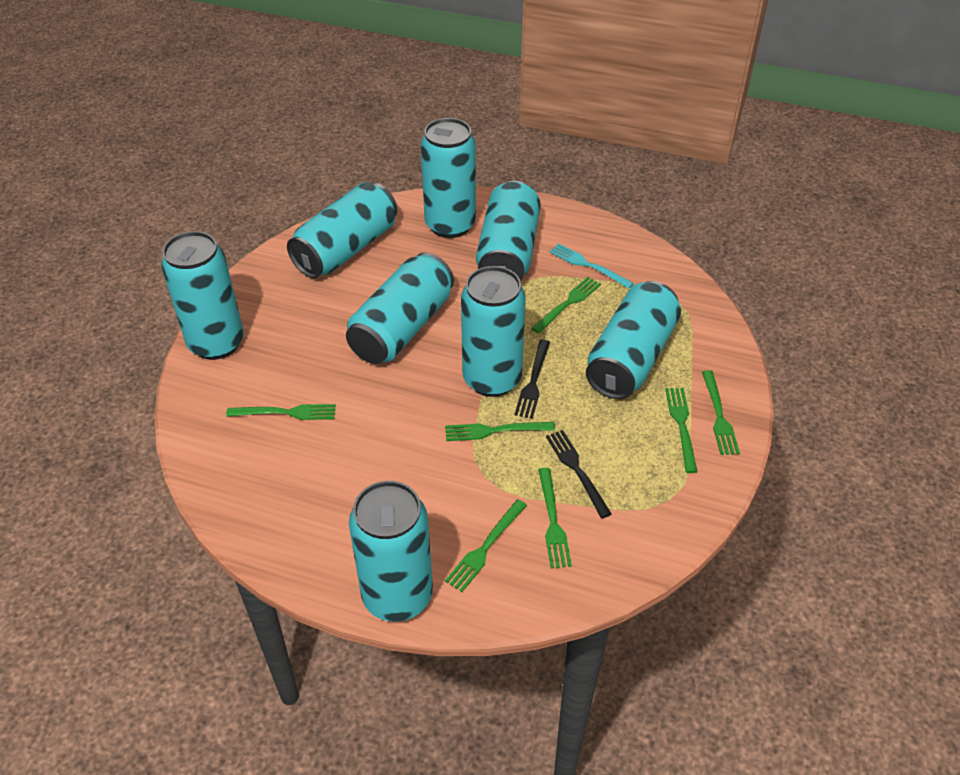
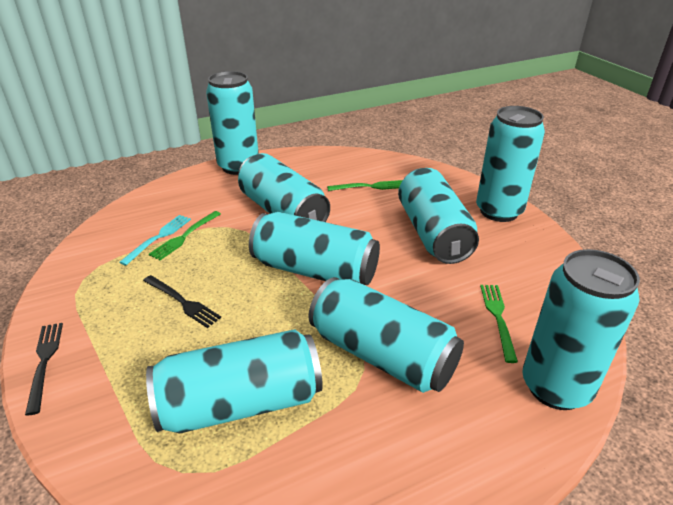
green fork: [226,404,336,420] [445,422,555,441] [445,499,527,592] [531,277,601,333] [538,468,572,568] [665,388,698,473] [702,370,740,455] = 7 -> [149,211,221,260] [327,180,403,191] [480,285,518,363] = 3

